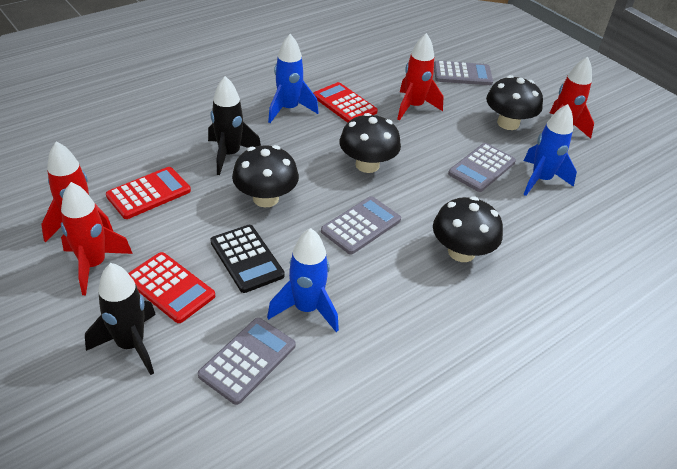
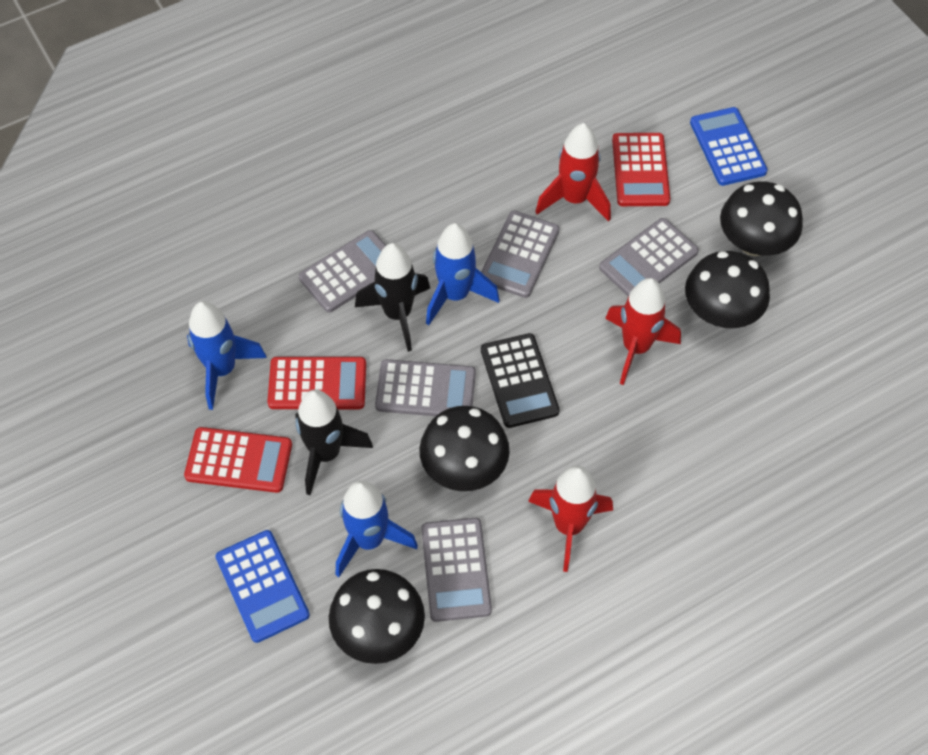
blue calculator: none = 0 -> [215,530,310,643] [690,107,768,186] = 2
grey calculator: [198,318,296,405] [321,196,401,254] [434,61,493,85] [448,143,516,192] = 4 -> [299,230,386,312] [375,359,476,416] [421,518,492,622] [481,211,559,298] [599,218,699,297] = 5
red rocket: [41,141,113,243] [61,182,133,295] [397,33,443,121] [550,56,594,139] = 4 -> [528,466,613,572] [535,123,611,222] [605,278,681,385] = 3

